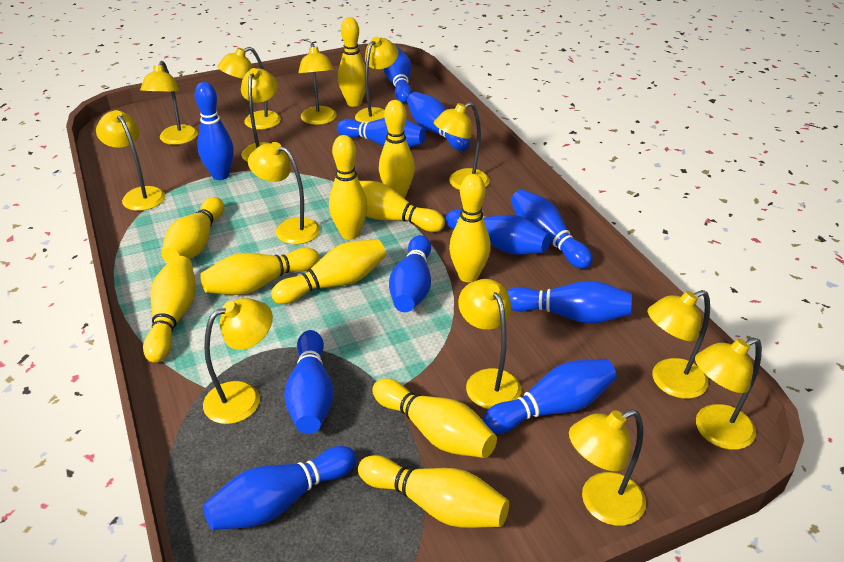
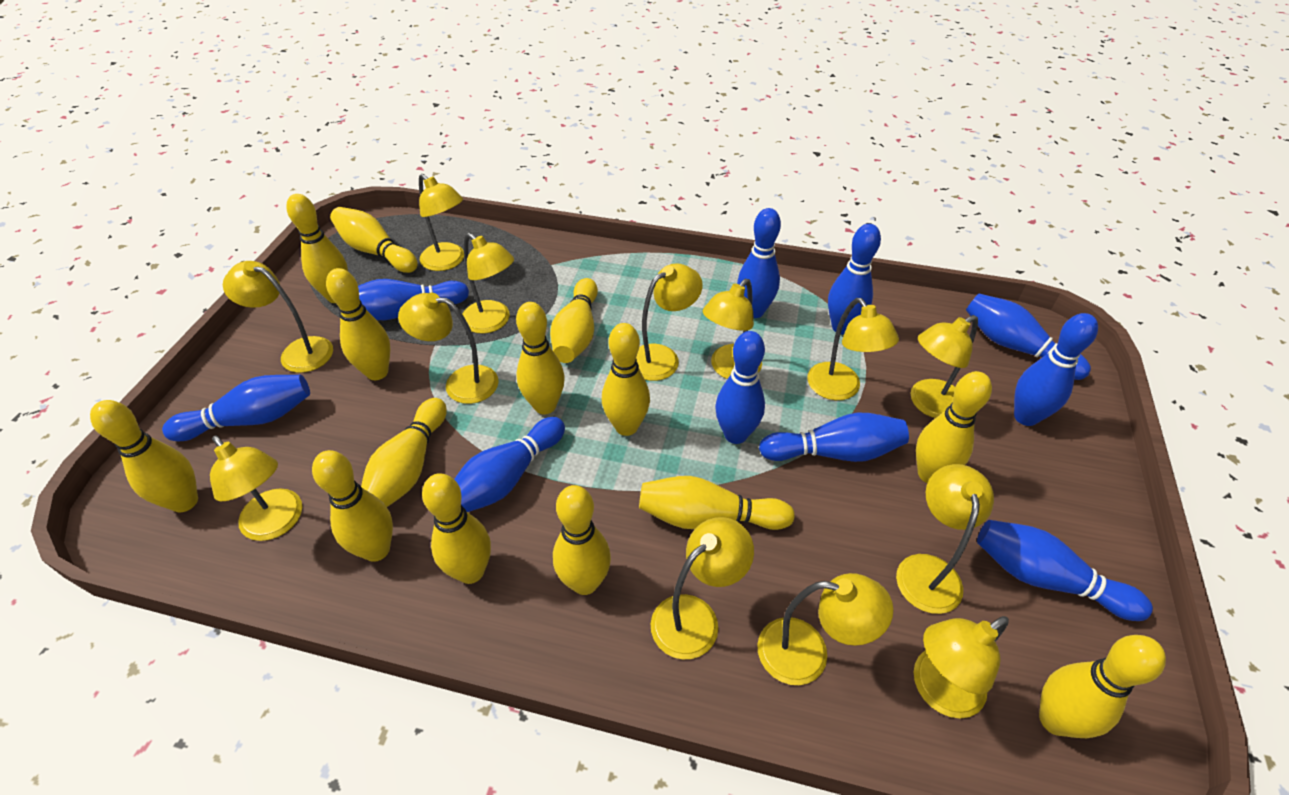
blue bowling pin: [195,82,234,180] [203,446,357,530] [284,330,334,434] [337,118,426,148] [383,47,412,103] [389,235,431,312] [407,92,470,151] [445,209,550,255] [483,359,617,434] [507,281,632,324] [511,189,593,269] = 11 -> [162,375,310,441] [358,279,469,320] [454,417,565,512] [715,331,765,444] [737,208,781,318] [759,413,909,462] [828,224,881,334] [966,294,1091,380] [977,520,1153,621] [1014,313,1098,426] = 10
yellow bowling pin: [143,256,196,363] [161,197,224,263] [200,247,320,295] [271,239,386,304] [329,135,368,240] [338,17,366,107] [358,455,509,528] [359,181,445,232] [373,378,497,458] [379,100,415,198] [449,174,491,282] = 11 -> [90,400,198,512] [286,194,348,303] [312,450,393,562] [326,268,390,380] [330,207,418,273] [361,398,447,507] [422,473,491,584] [516,302,565,414] [550,278,598,363] [553,485,611,595] [602,323,650,436] [639,476,795,530] [916,371,992,483] [1039,635,1166,738] = 14

